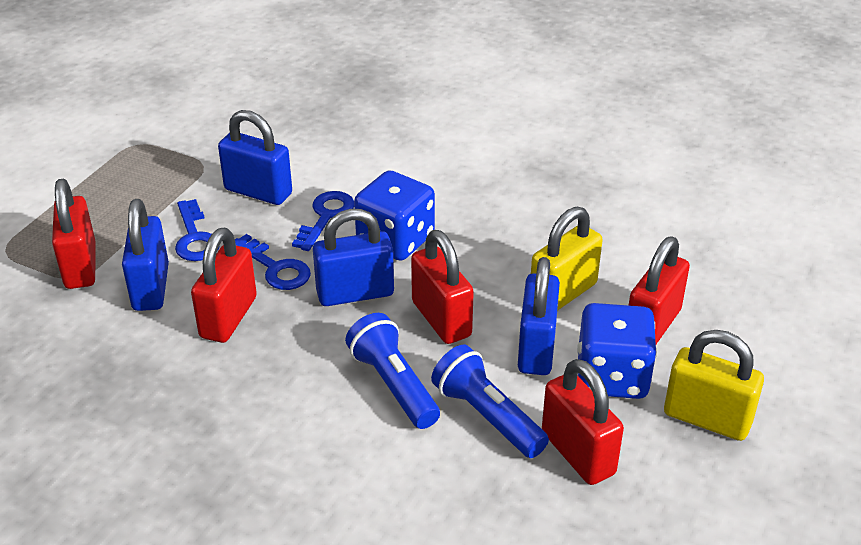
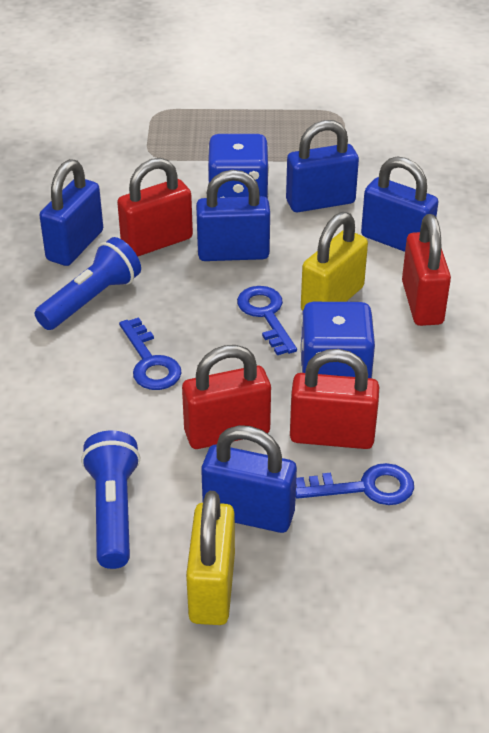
blue padlock: [122,199,169,311] [218,110,292,205] [313,209,394,306] [518,257,560,375] = 4 -> [39,159,103,266] [196,170,270,261] [201,425,297,533] [286,120,359,212] [361,157,438,252] = 5
red padlock: [52,179,96,289] [191,228,257,343] [411,230,474,344] [542,359,624,485] [629,237,690,344] = 5 -> [117,158,193,257] [182,345,271,449] [290,349,379,449] [402,214,451,326] = 4

